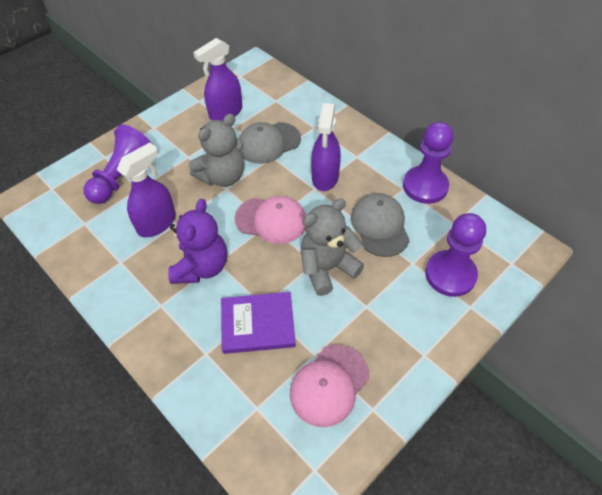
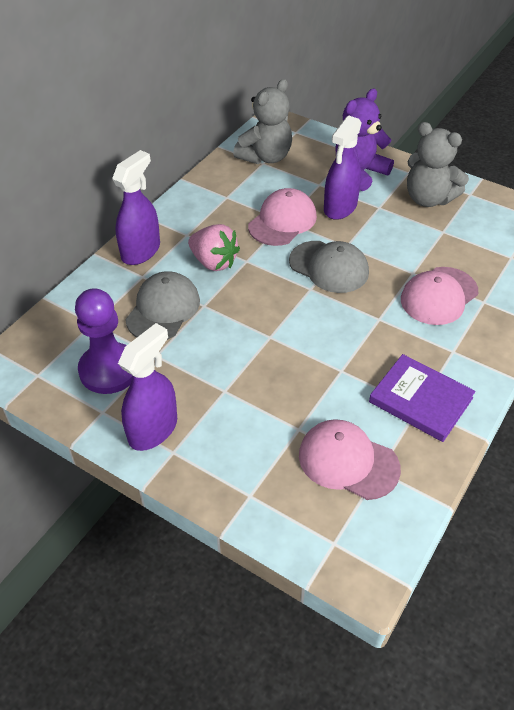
pink cap: [235,196,306,244] [290,345,369,427] = 2 -> [248,188,317,246] [299,419,401,500] [401,267,478,325] = 3
pink strawberry: none = 0 -> [188,224,240,271] = 1
purple pawn: [84,124,152,204] [403,122,454,204] [425,213,486,297] = 3 -> [75,288,132,394] = 1

